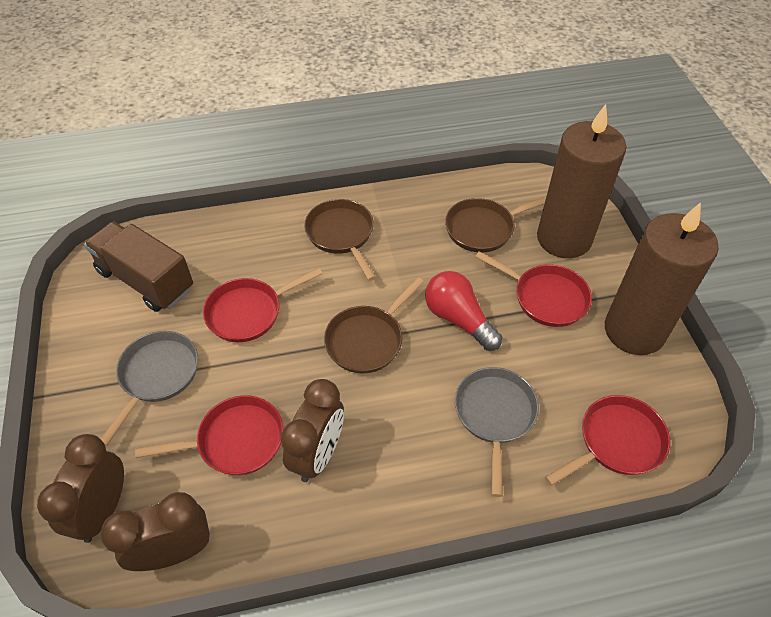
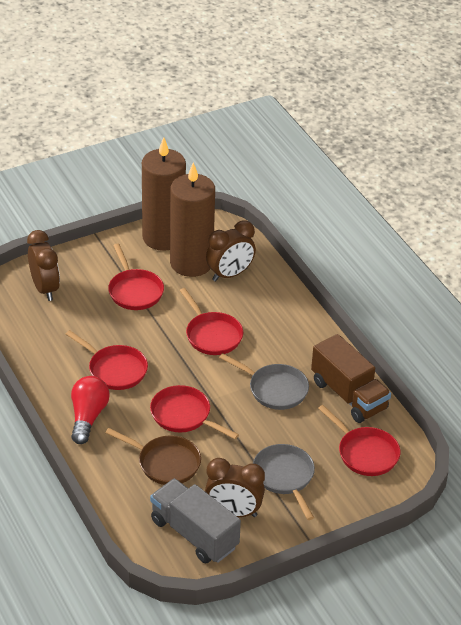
brown pan: [304,199,376,281] [324,277,424,374] [445,196,546,253] = 3 -> [105,428,201,485] = 1
grey truck: none = 0 -> [150,478,241,563] = 1
red pan: [135,395,284,475] [203,268,323,342] [475,251,592,327] [545,395,670,486] = 4 -> [66,330,148,390] [108,243,164,310] [150,385,239,439] [180,288,243,355] [318,405,400,476] = 5

